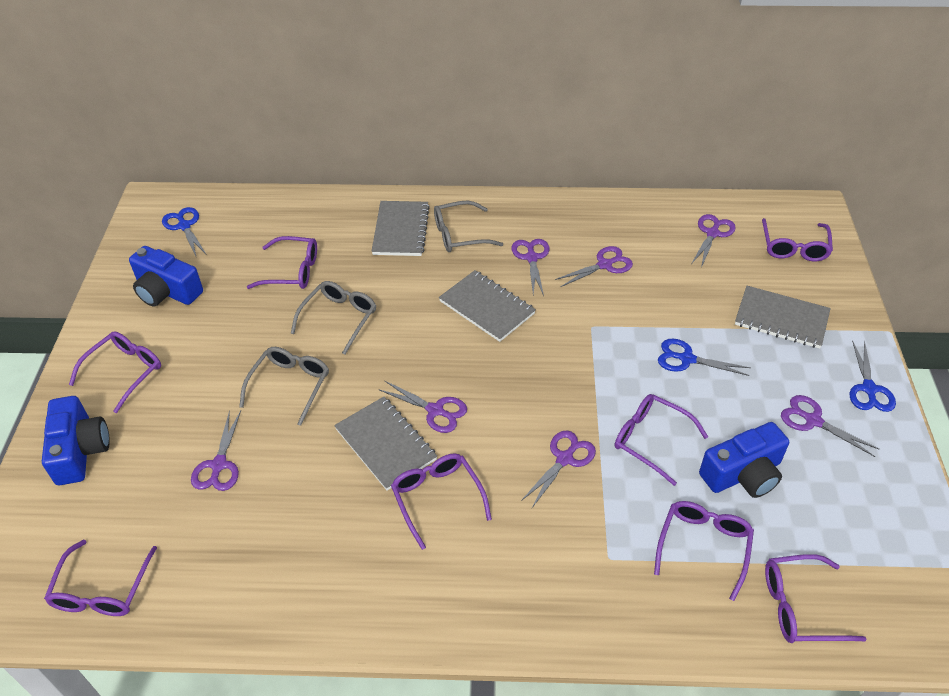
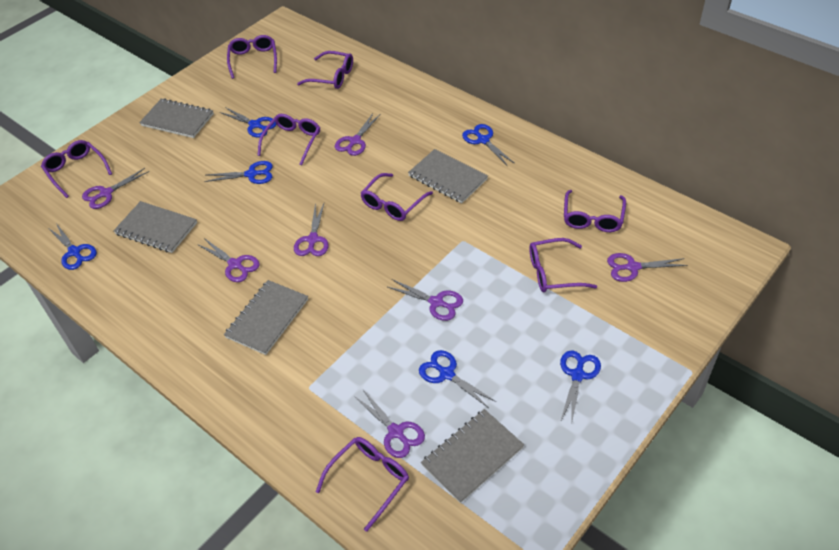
blue camera: [42,396,110,485] [129,246,203,307] [699,422,789,498] = 3 -> none = 0
blue scissors: [162,207,207,258] [658,339,751,376] [850,340,896,412] = 3 -> [48,223,97,270] [204,161,273,184] [220,107,276,138] [419,350,496,409] [462,124,514,165] [560,350,601,425] = 6
grey glasses: [239,347,329,426] [291,281,376,355] [434,201,503,252] = 3 -> none = 0
grey notebook: [334,397,437,491] [372,201,430,256] [439,270,536,342] [735,286,831,349] = 4 -> [113,201,197,253] [139,98,214,138] [224,280,308,355] [408,149,488,203] [421,409,524,503] = 5

